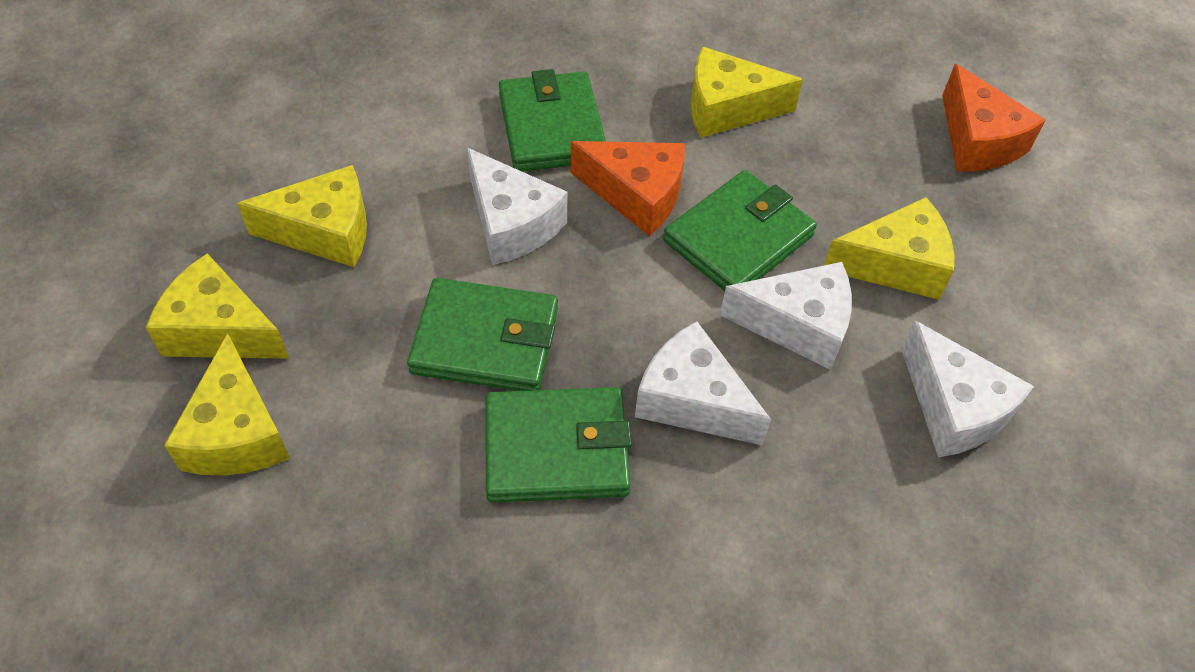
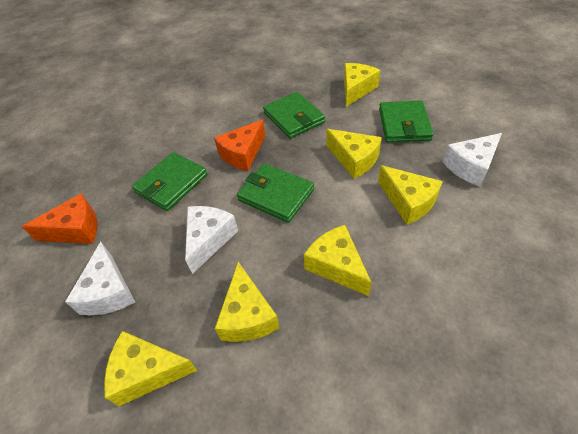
white cheese: [467,148,567,265] [635,321,771,445] [720,262,852,369] [901,321,1034,457] = 4 -> [65,242,135,315] [185,206,238,274] [442,133,502,187] = 3
yellow cheese: [146,254,289,359] [164,333,290,476] [237,165,367,267] [691,47,803,138] [824,197,955,300] = 5 -> [104,331,198,406] [215,262,279,342] [304,225,371,296] [326,129,382,179] [344,63,380,107] [378,165,443,225] = 6

